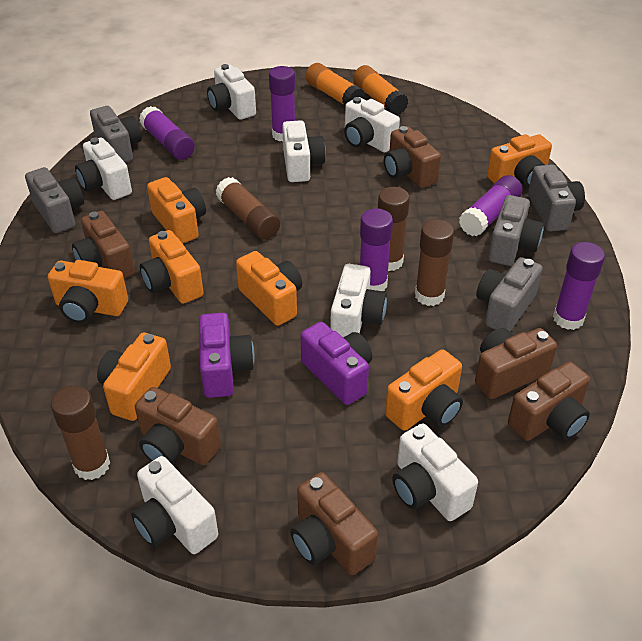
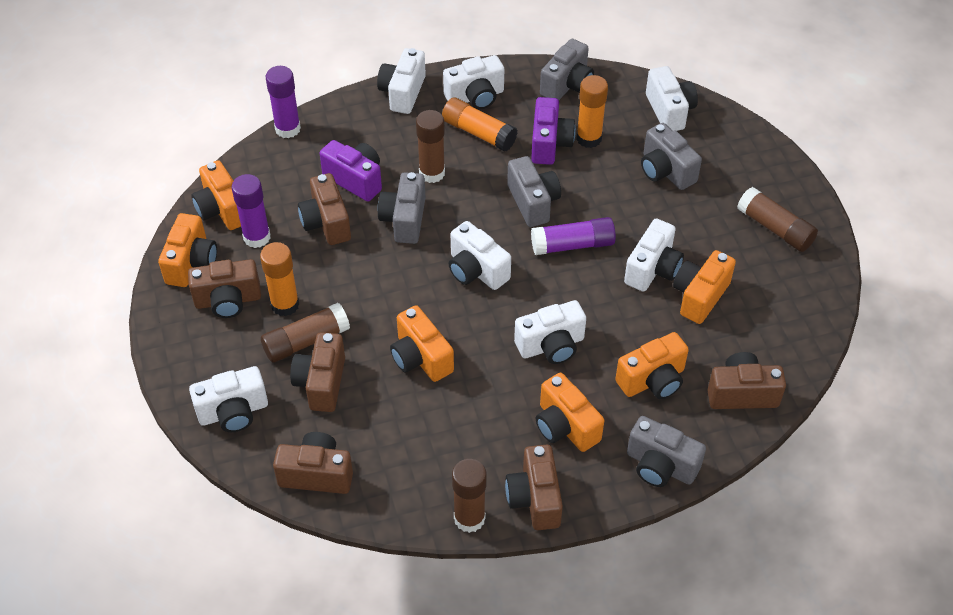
orange camera: [48,260,128,323] [97,332,171,421] [140,230,204,304] [147,177,206,244] [236,251,302,326] [385,349,463,431] [487,134,552,188] = 7 -> [158,213,217,287] [191,160,241,230] [390,305,454,382] [536,373,604,452] [615,332,689,399] [673,250,736,324] = 6
orange glue stick: [306,63,365,106] [353,65,408,115] = 2 -> [260,242,299,317] [442,97,518,151] [576,75,608,148] = 3
purple glue stick: [139,106,195,160] [269,66,295,142] [360,208,393,291] [459,175,523,236] [553,242,605,330] = 5 -> [232,174,271,248] [266,66,301,138] [531,217,616,255] = 3

